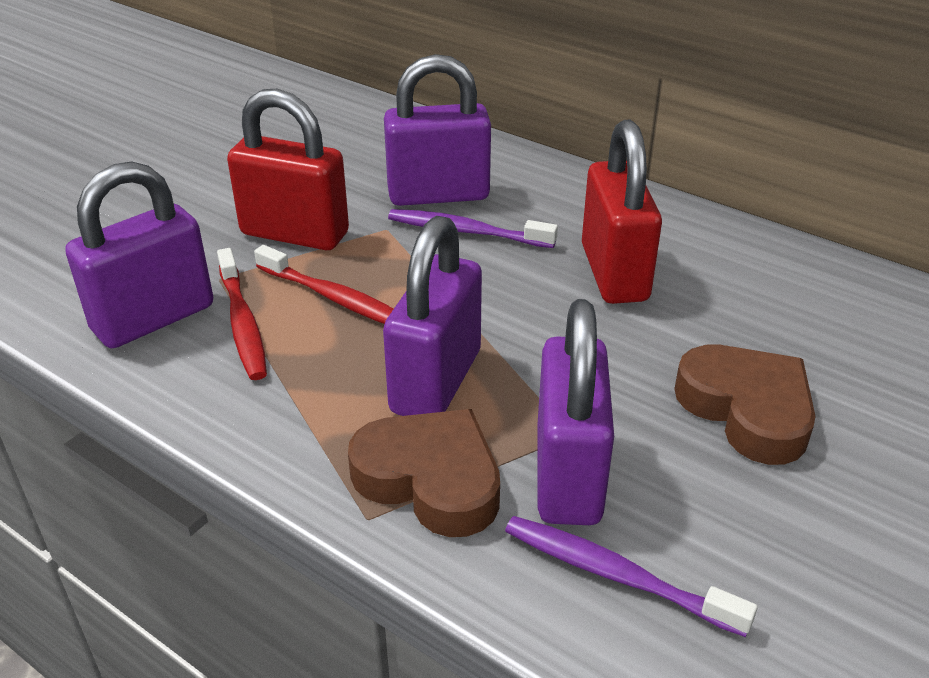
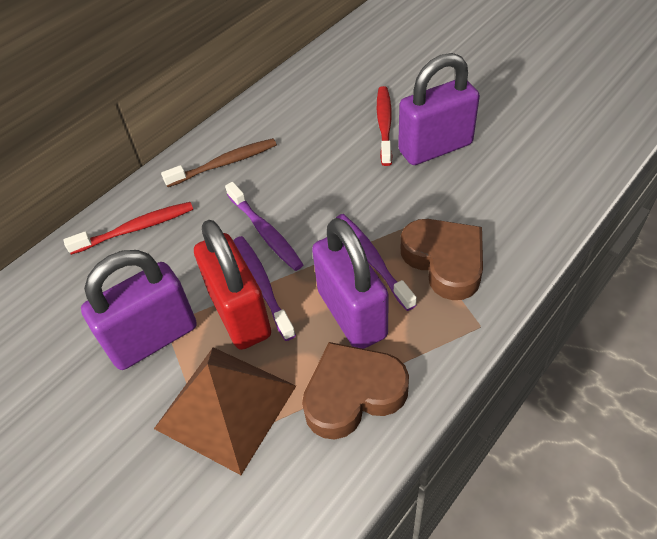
brown pyramid: none = 0 -> [154,347,296,475] = 1
brown toothbrush: none = 0 -> [161,138,277,187] = 1
purple padlock: [65,162,213,348] [383,216,482,416] [384,54,491,206] [537,299,614,525] = 4 -> [81,250,197,370] [312,218,389,349] [398,53,480,165] = 3
purple toothbrush: [388,209,558,248] [505,516,758,637] = 2 -> [225,182,304,271] [234,236,296,341] [336,214,417,311] = 3
red padlock: [227,89,349,250] [582,120,662,304] = 2 -> [194,220,271,350] = 1

